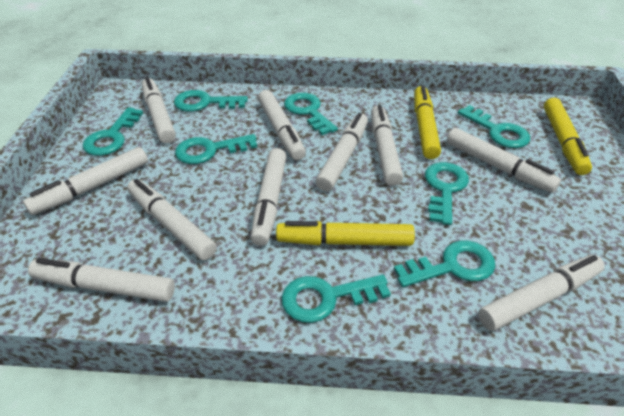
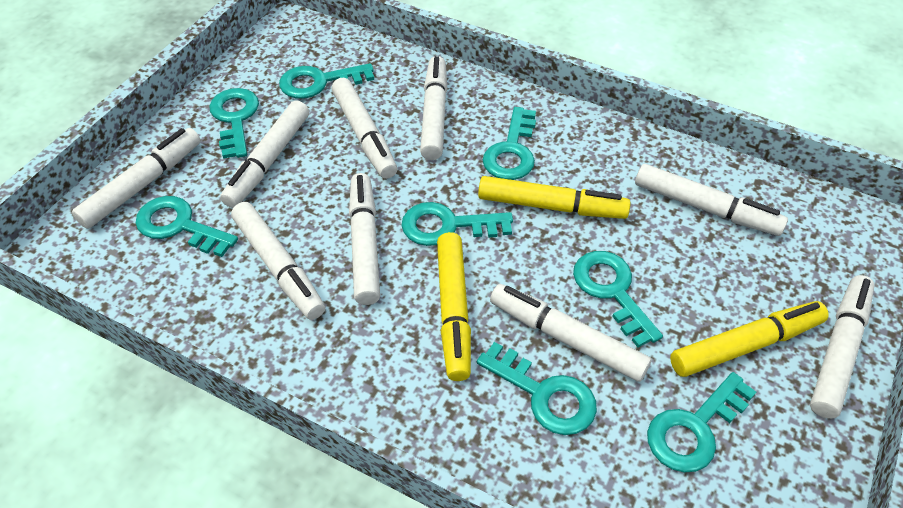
white marker: [23,147,148,215] [28,258,175,302] [127,179,217,260] [142,77,176,143] [251,148,287,246] [258,90,306,160] [316,113,368,191] [371,105,403,186] [447,128,561,193] [478,255,605,331] = 10 -> [72,128,201,229] [220,100,309,208] [231,202,325,320] [332,77,397,179] [349,173,380,305] [420,56,447,160] [490,284,652,382] [635,164,788,236] [810,275,875,419] = 9

